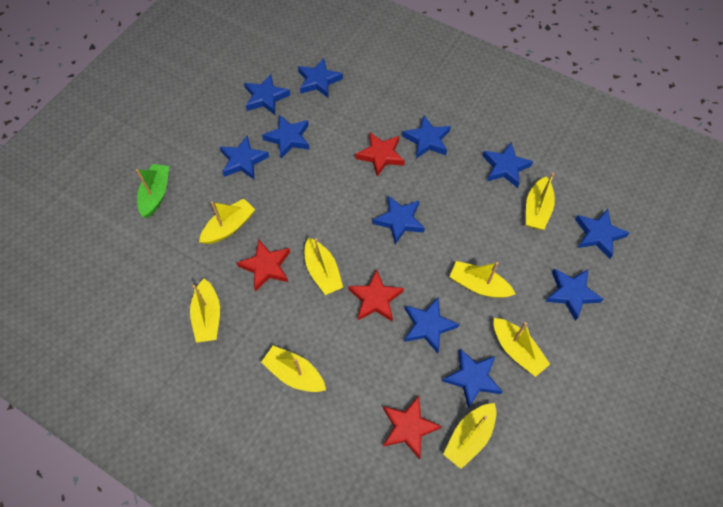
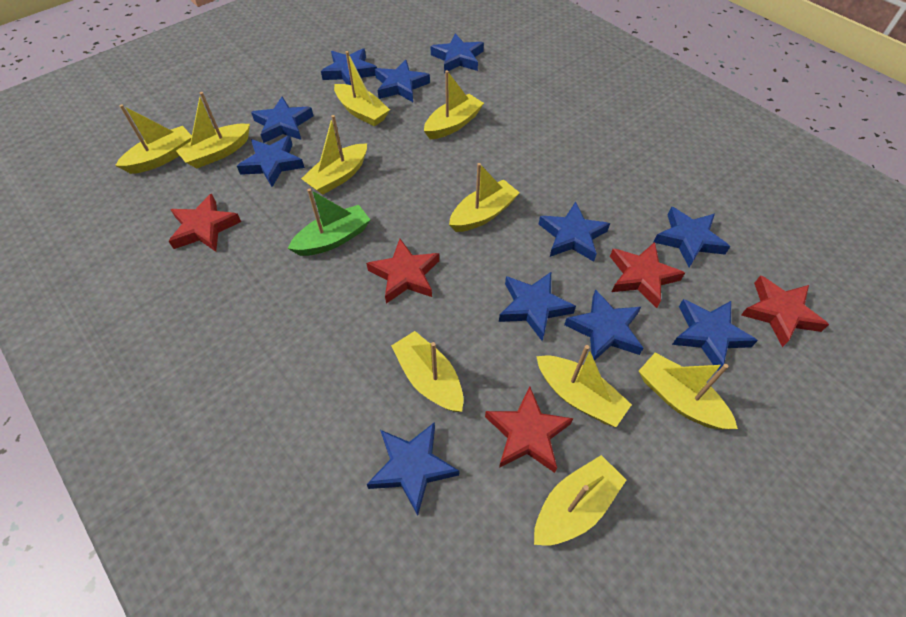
red star: [237,239,290,291] [348,269,404,321] [356,132,405,177] [383,396,442,459] = 4 -> [169,193,241,252] [366,239,439,304] [485,387,573,473] [610,242,685,308] [741,275,829,347] = 5
yellow boat: [190,279,220,343] [199,198,255,244] [261,346,326,392] [305,238,343,295] [443,403,496,469] [449,261,516,298] [494,318,550,377] [526,173,555,230] = 8 -> [115,104,192,174] [176,92,250,168] [301,115,367,195] [334,51,390,126] [391,331,464,412] [424,70,484,139] [449,163,520,232] [534,455,626,546] [536,345,632,427] [639,353,738,430] = 10

